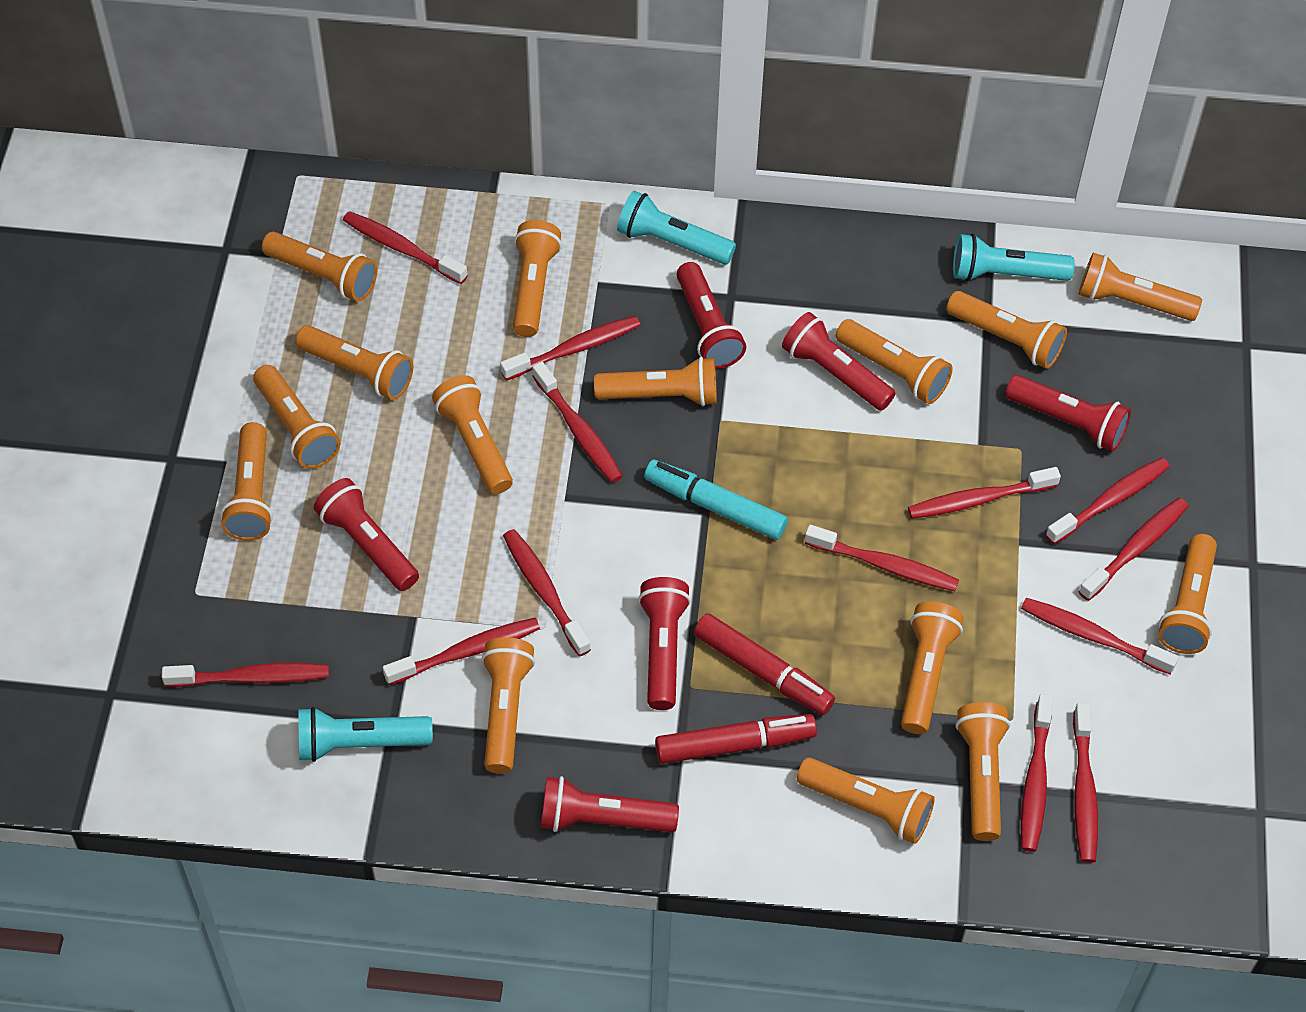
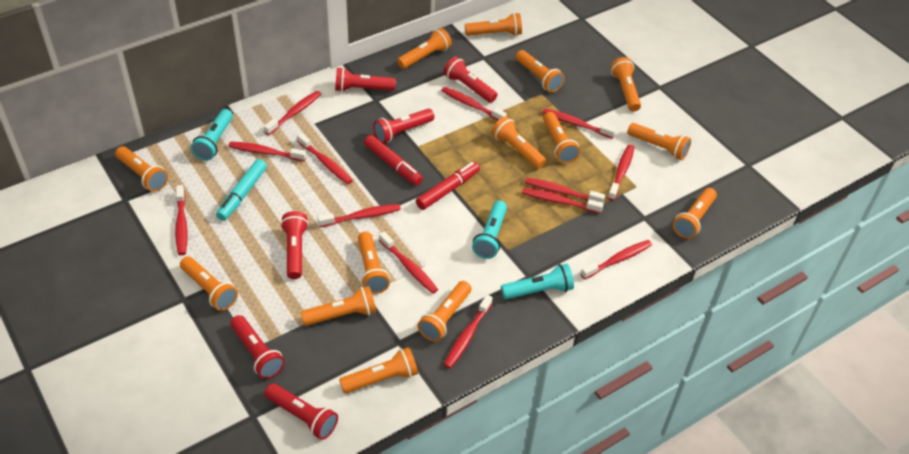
orange flashlight: [220,422,273,541] [253,365,340,469] [262,232,377,302] [295,325,413,400] [432,375,513,494] [482,637,535,774] [513,220,562,337] [594,357,717,406] [797,758,935,844] [836,319,953,404] [901,602,963,734] [946,291,1067,369] [956,702,1010,841] [1079,253,1202,321] [1158,534,1217,654] = 15 -> [115,146,168,192] [180,256,238,311] [301,286,376,326] [339,347,418,393] [358,231,390,294] [397,28,452,69] [418,281,471,342] [465,13,522,36] [491,116,546,169] [516,50,565,93] [543,112,580,164] [611,57,641,112] [627,123,691,160] [673,188,717,239] = 14

